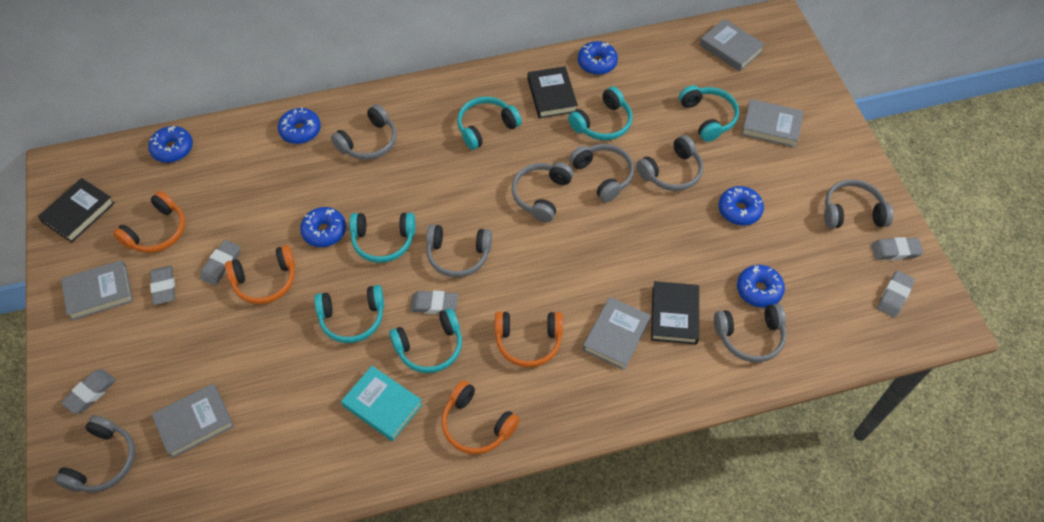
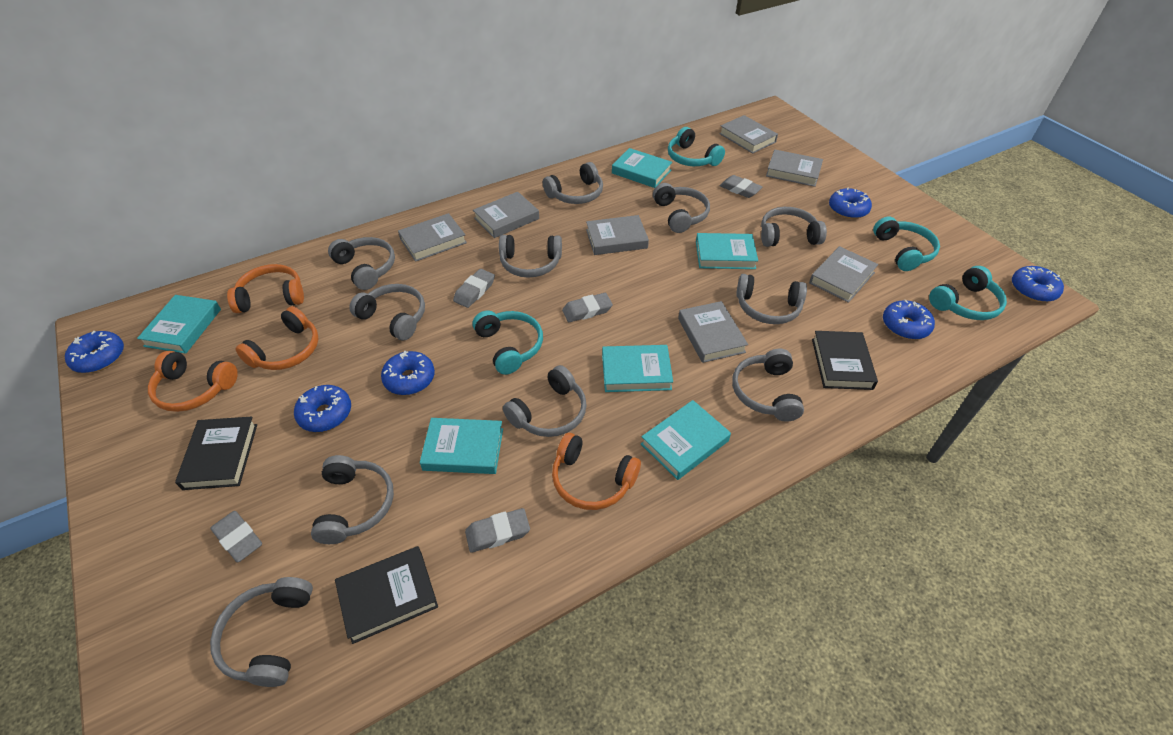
grey book: [61,260,133,321] [152,384,234,458] [583,297,651,370] [700,19,765,71] [742,99,804,147] = 5 -> [398,213,467,262] [473,192,539,238] [586,215,649,255] [678,301,748,363] [719,115,778,154] [766,150,823,187] [809,246,878,303] = 7
grey eraser: [61,369,116,414] [150,266,175,305] [200,240,240,286] [410,291,458,314] [871,237,923,260] [877,271,915,318] = 6 -> [210,511,262,563] [453,269,495,308] [465,508,530,553] [562,293,613,322] [720,175,762,198] = 5
grey headphones: [54,415,135,493] [331,104,397,160] [426,224,492,277] [512,162,574,222] [569,144,634,202] [636,135,703,191] [714,304,786,362] [824,179,894,228] = 8 -> [210,577,313,687] [311,455,394,544] [328,237,395,290] [349,284,425,341] [499,235,562,278] [503,365,587,437] [543,162,603,204] [653,183,710,233] [732,348,804,422] [736,274,807,324] [761,207,827,247] = 11
turquoise book: [341,366,423,441] = 1 -> [137,295,221,354] [420,418,503,474] [602,345,673,392] [612,148,672,188] [641,400,731,480] [696,233,758,269] = 6
turquoise headphones: [314,285,384,343] [349,213,415,263] [389,308,462,373] [457,97,522,150] [568,86,633,140] [679,85,739,142] = 6 -> [473,310,543,375] [668,127,725,166] [873,217,940,271] [929,266,1007,320] = 4

